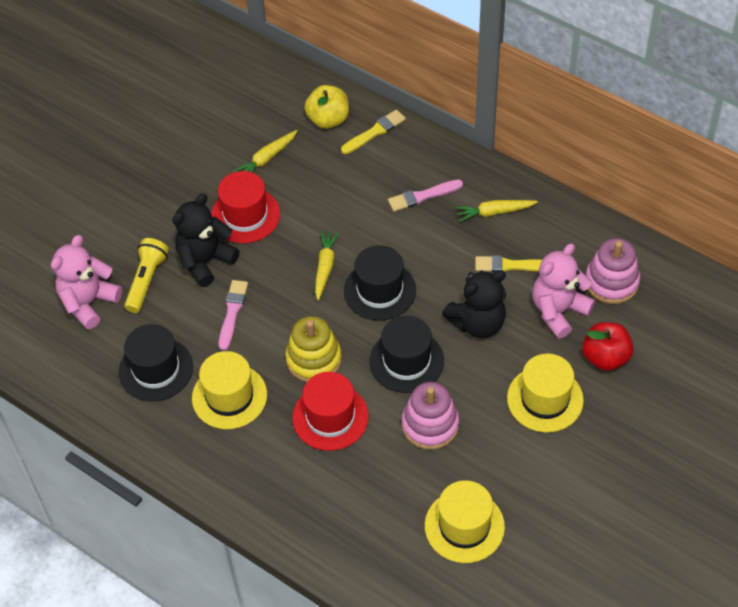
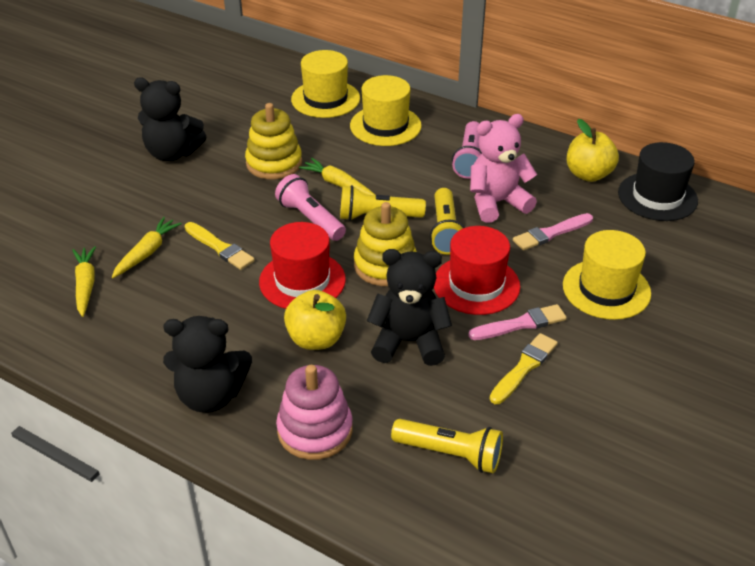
black hat: [119,324,193,402] [344,245,416,321] [370,316,444,393] = 3 -> [618,142,698,221] = 1
black teddy bear: [173,193,239,287] [442,270,507,338] = 2 -> [134,77,207,161] [163,316,252,413] [367,249,452,366] = 3
pink flashlight: none = 0 -> [275,174,346,241] [452,121,482,179] = 2
pink stacking toy: [402,382,459,450] [586,238,640,304] = 2 -> [276,365,353,460] = 1
pink teddy bear: [51,235,122,329] [532,243,595,339] = 2 -> [470,114,537,223] = 1
red apple: [583,322,634,371] = 1 -> none = 0
yellow apple: [304,85,349,129] = 1 -> [284,290,346,350] [567,119,619,182] = 2
yellow flashlight: [124,238,169,313] = 1 -> [340,185,426,221] [391,419,503,474] [430,188,465,255] = 3
yellow stacking toy: [285,316,342,382] = 1 -> [245,103,302,179] [354,202,417,286] = 2

